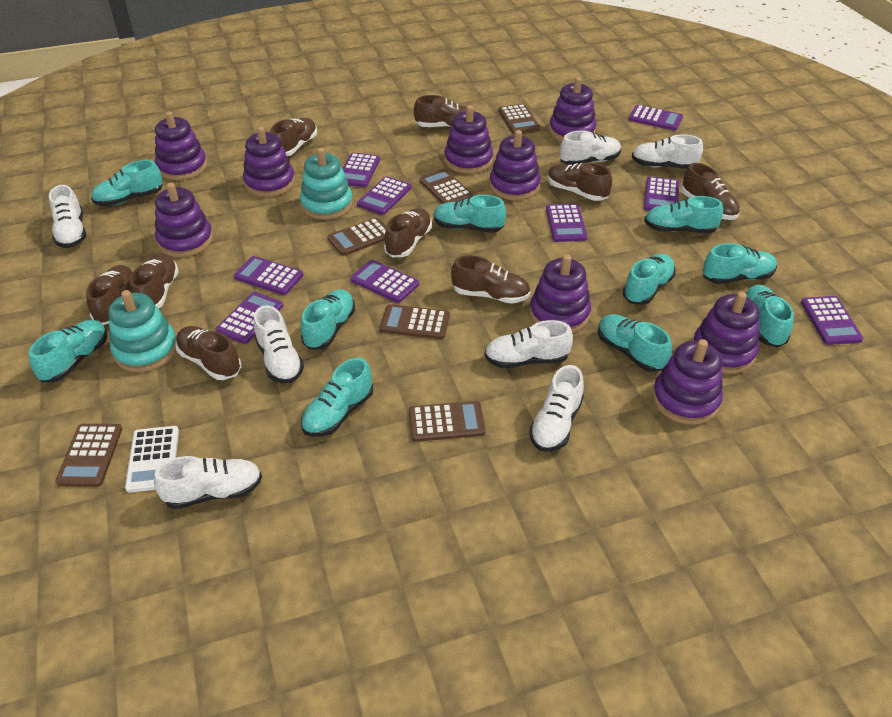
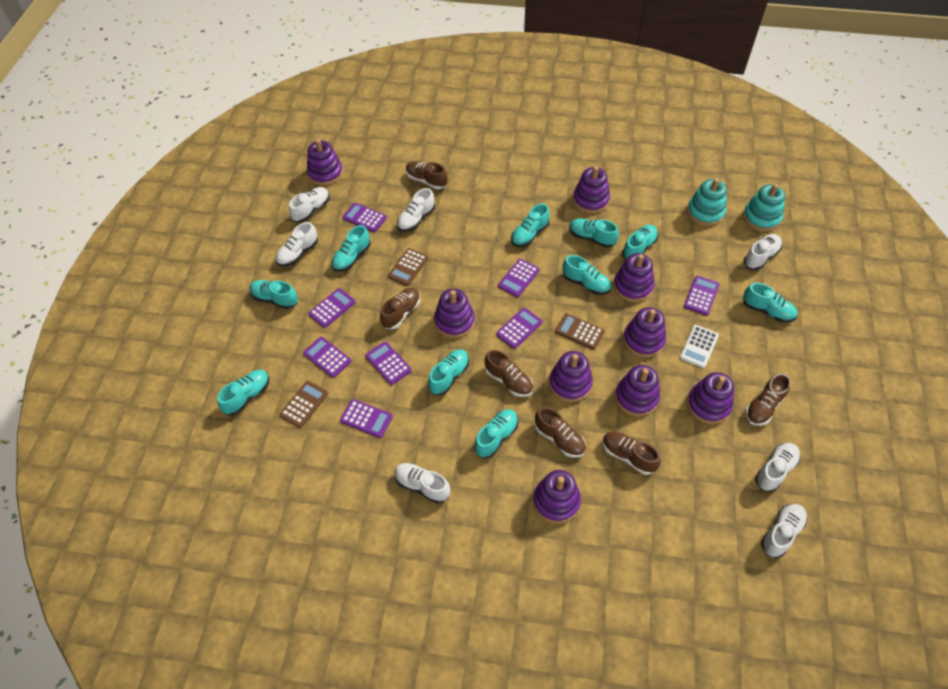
brown calculator: [55,424,122,487] [327,217,386,256] [380,304,450,339] [409,401,485,442] [419,169,473,204] [498,104,540,134] = 6 -> [279,381,328,428] [388,248,428,286] [555,313,605,350] = 3
brown shoe: [86,265,133,325] [130,254,179,309] [175,326,241,380] [270,118,317,156] [384,208,432,257] [414,95,466,128] [451,255,530,303] [547,162,612,201] [681,163,740,220] = 9 -> [380,287,420,329] [406,161,447,189] [485,350,533,397] [535,407,586,458] [603,431,661,475] [745,373,791,426] = 6
purple calculator: [215,292,283,344] [234,256,303,295] [343,153,380,187] [350,260,419,303] [357,176,412,215] [546,204,588,242] [629,105,683,131] [644,176,679,211] [801,296,863,345] = 9 -> [303,337,351,378] [308,288,355,328] [340,399,393,438] [342,203,387,232] [365,342,412,385] [496,308,543,349] [498,259,540,297] [684,276,720,316] = 8

